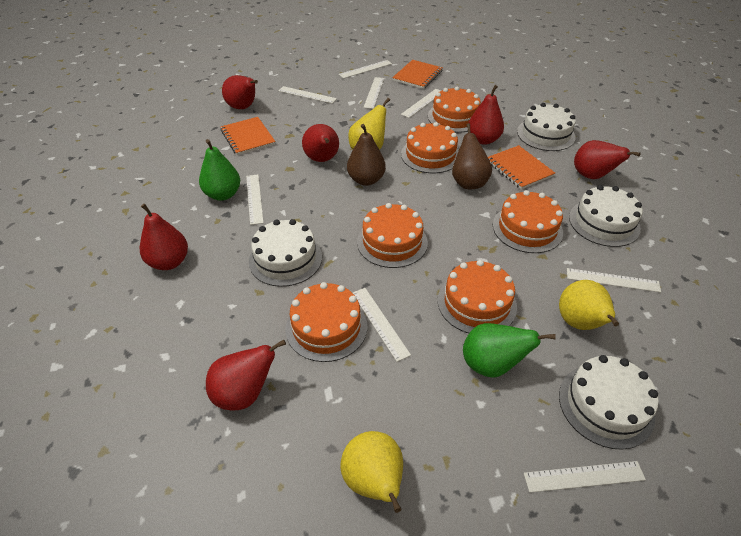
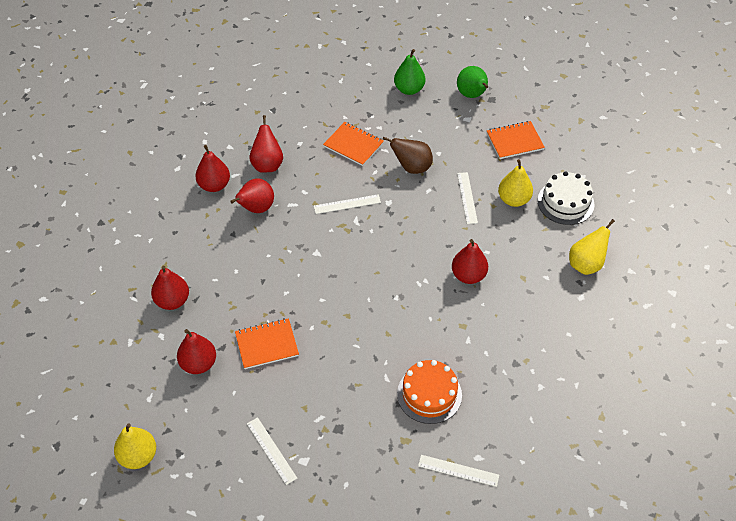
brown pear: [347,124,386,186] [452,123,492,189] = 2 -> [383,136,433,174] = 1
orange cake: [285,282,368,362] [357,203,428,268] [401,122,459,173] [428,87,481,133] [438,260,517,333] [493,190,563,253] = 6 -> [397,360,462,424] = 1
white cake: [249,219,322,287] [517,103,576,151] [559,355,659,450] [569,185,643,247] = 4 -> [537,171,594,225] = 1
white ruler: [246,175,264,225] [278,86,337,104] [339,60,392,79] [353,288,411,362] [363,77,384,109] [401,89,441,118] [524,461,646,493] [567,268,661,292] = 8 -> [247,417,297,485] [314,194,381,214] [418,455,499,487] [457,172,478,224] = 4

